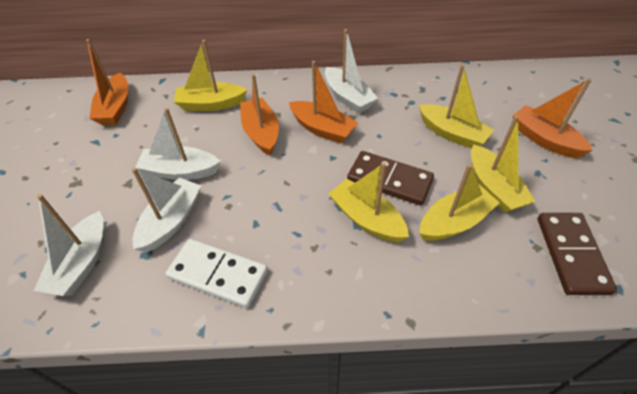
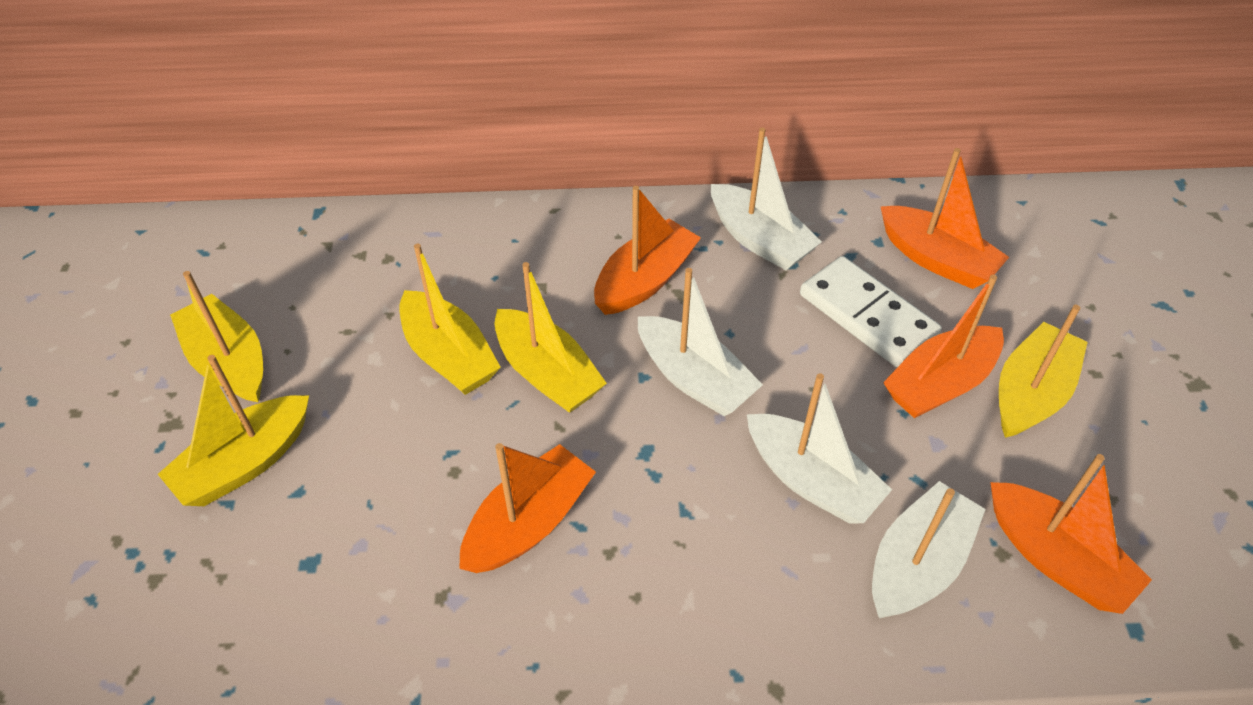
brown domino: [347,151,434,206] [538,213,617,295] = 2 -> none = 0
orange boat: [86,39,128,125] [240,74,279,156] [289,61,358,143] [513,78,593,158] = 4 -> [459,443,596,573] [594,186,701,315] [880,148,1009,289] [883,275,1004,418] [990,454,1152,614] = 5

